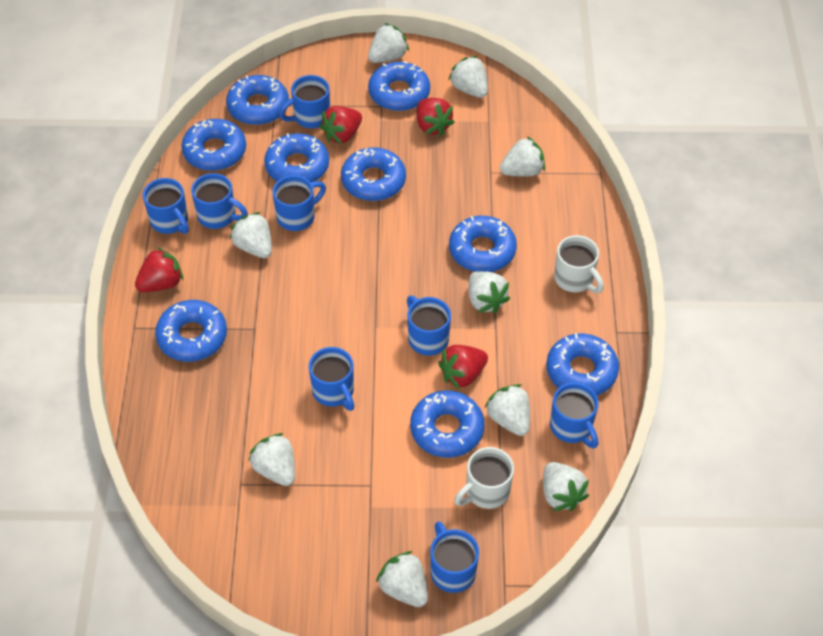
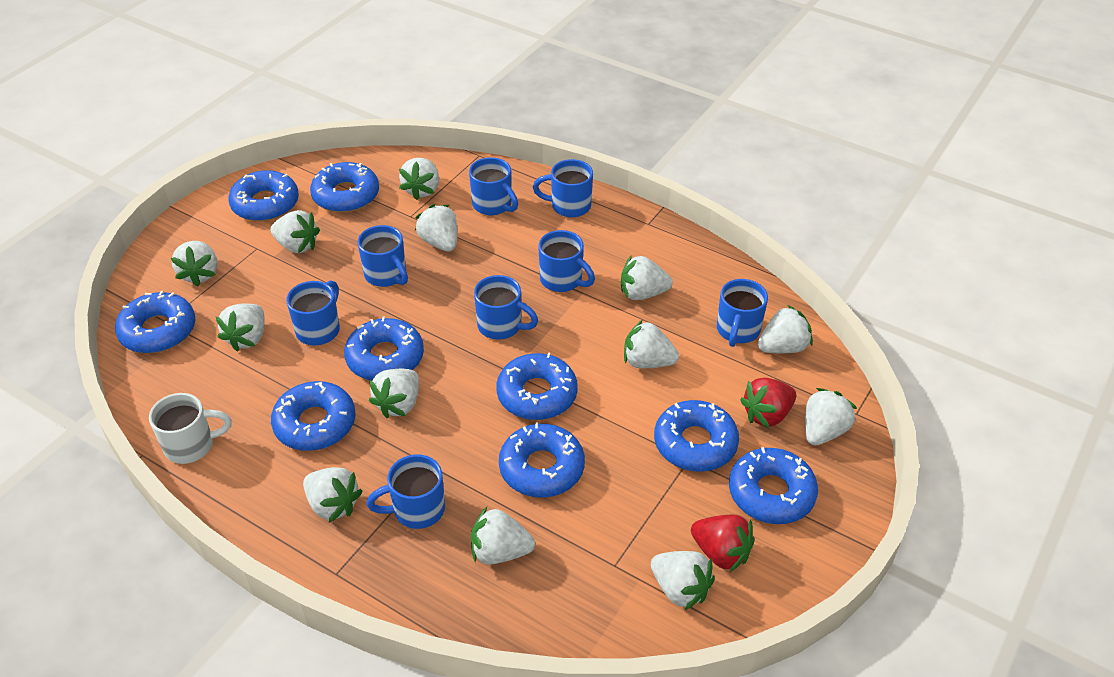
red strawberry: [135,247,183,292] [320,106,362,144] [417,98,455,136] [438,345,488,389] = 4 -> [691,515,755,572] [740,378,796,428] = 2
white mug: [454,447,514,509] [554,235,604,293] = 2 -> [149,393,232,464] = 1
white strawberry: [230,212,272,258] [248,433,295,486] [368,23,409,63] [376,551,428,607] [449,56,488,98] [468,271,510,313] [484,384,530,436] [500,136,545,177] [543,462,589,511] = 9 -> [171,241,218,286] [216,303,265,352] [270,210,320,253] [303,467,362,522] [369,369,419,418] [399,158,439,200] [415,204,457,252] [471,507,535,565] [621,256,673,300] [624,320,679,368] [651,551,715,611] [758,305,813,353] [805,388,857,446] = 13

